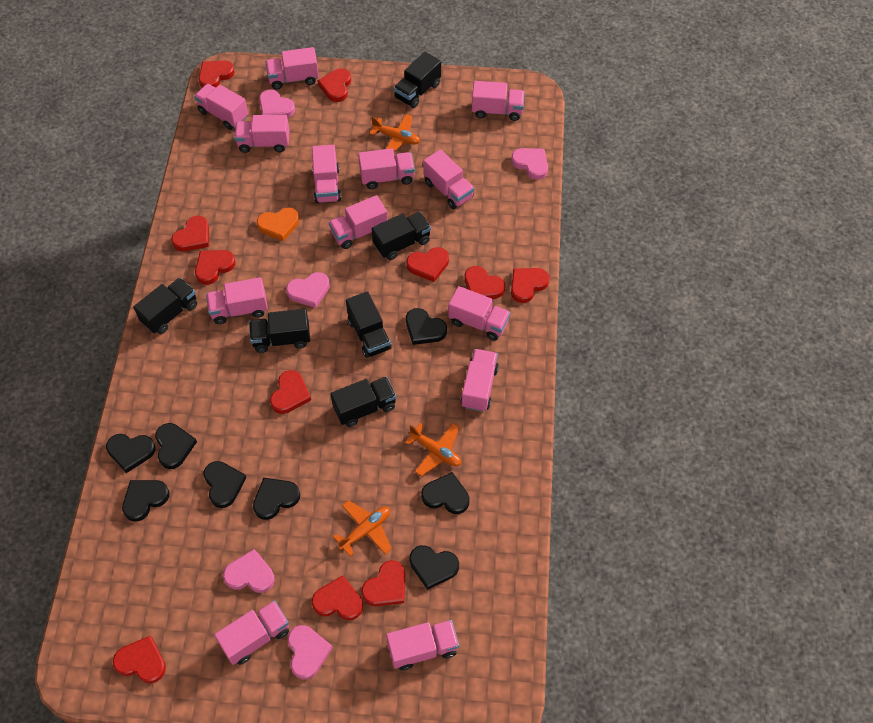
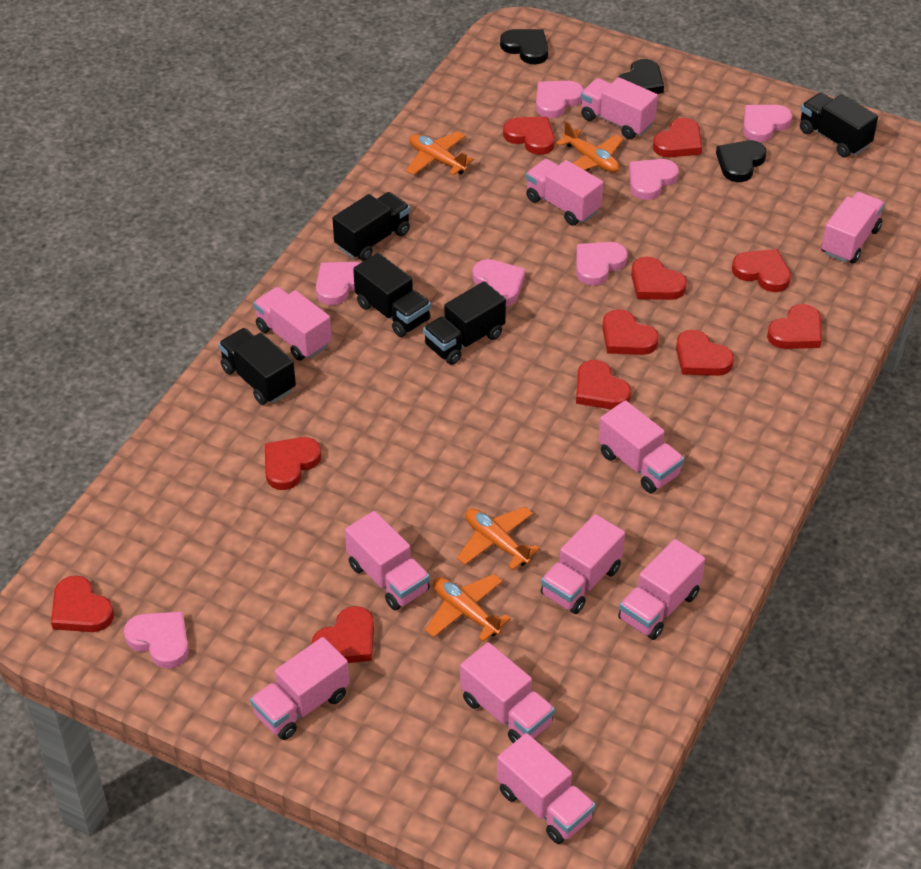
black heart: [106,434,155,473] [122,480,169,522] [155,423,197,469] [204,461,246,508] [253,478,300,520] [406,308,447,345] [409,545,459,590] [421,472,470,514] = 8 -> [500,29,548,65] [618,59,664,94] [716,140,767,182] = 3
black truck: [133,278,197,334] [249,309,310,353] [330,377,396,427] [346,291,392,358] [371,212,431,260] [394,52,441,108] = 6 -> [218,328,296,405] [333,192,410,261] [353,253,431,337] [423,281,506,365] [800,93,878,157] = 5
orange heart: [257,208,299,241] = 1 -> none = 0
orange plane: [333,500,392,556] [370,114,420,151] [405,423,461,476] = 3 -> [406,132,474,176] [425,574,511,642] [457,507,540,570] [556,121,623,173] = 4
pink heart: [223,549,275,593] [259,89,295,118] [286,272,330,308] [287,625,333,679] [511,148,548,180] = 5 -> [124,611,189,668] [316,262,360,305] [472,259,525,306] [536,81,584,118] [576,242,628,286] [629,159,679,200] [743,105,792,142] = 7
pink truck: [194,84,248,130] [206,277,268,324] [214,601,289,665] [234,115,290,153] [265,47,319,90] [312,145,341,203] [329,195,388,249] [358,148,415,189] [386,620,459,670] [423,149,474,209] [448,286,511,341] [460,349,499,412] [472,81,525,121] = 13 -> [250,637,349,740] [253,287,332,361] [345,511,430,611] [460,642,555,743] [497,733,595,844] [526,159,603,225] [541,514,625,614] [581,77,658,139] [598,400,684,493] [618,539,705,640] [821,192,885,263] = 11

